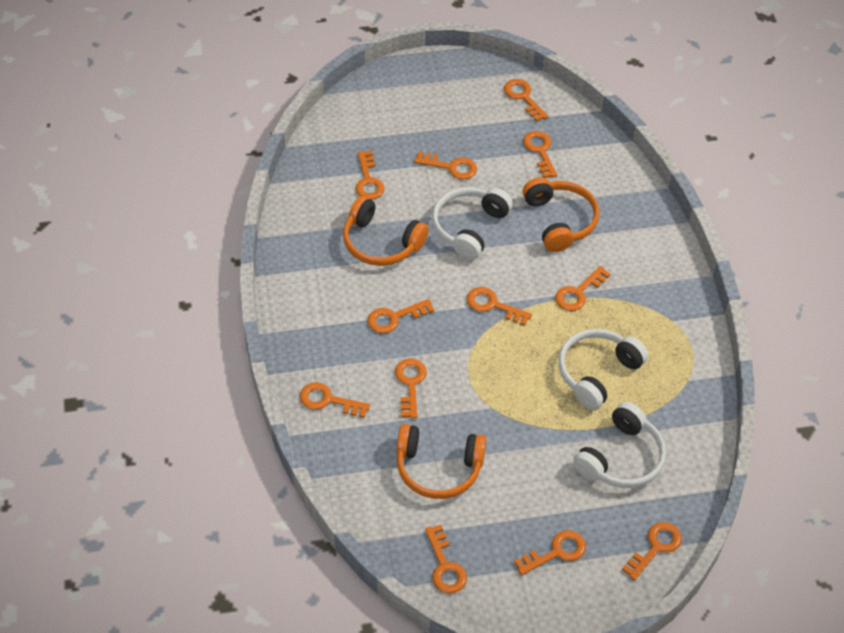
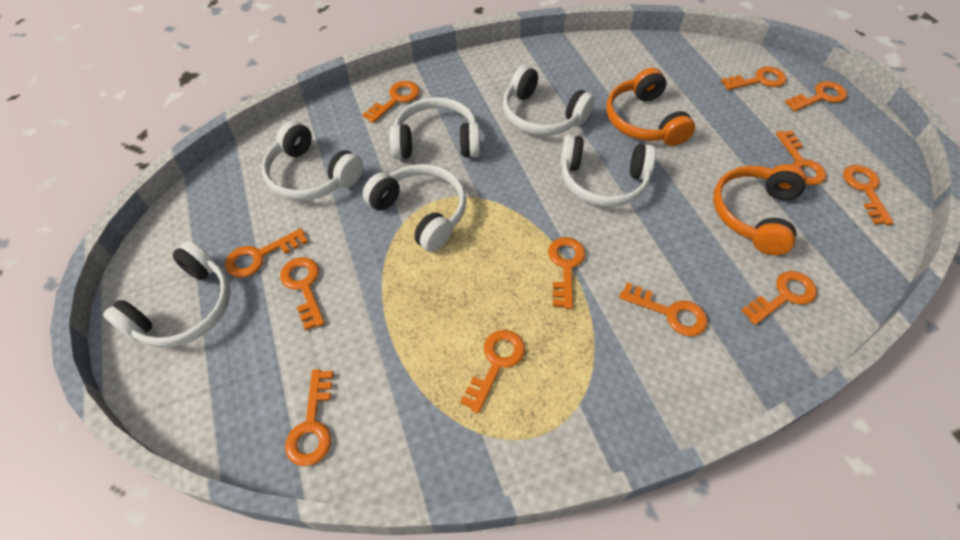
orange headphones: [343,196,429,266] [396,424,486,499] [523,177,599,252] = 3 -> [606,68,695,146] [713,164,807,255] = 2
white headphones: [432,187,513,260] [558,329,648,410] [573,402,666,488] = 3 -> [103,241,231,348] [261,121,363,201] [363,164,466,252] [390,97,480,159] [503,65,595,136] [560,135,656,207] = 6

